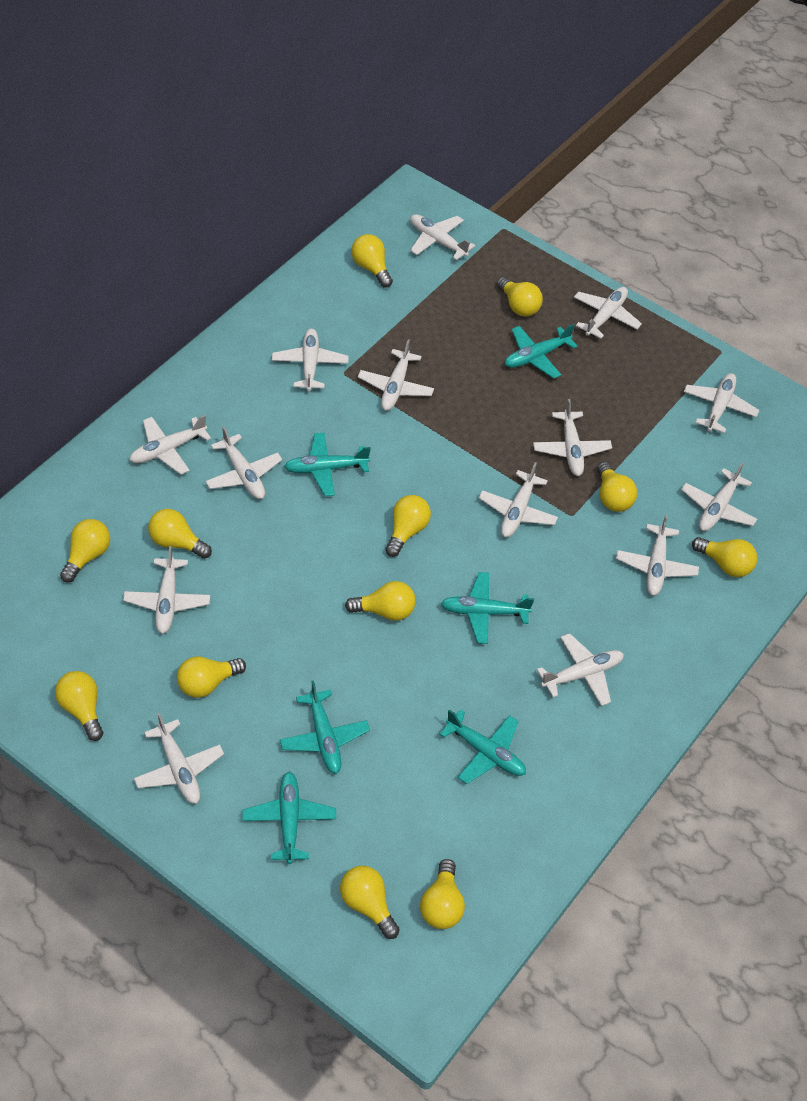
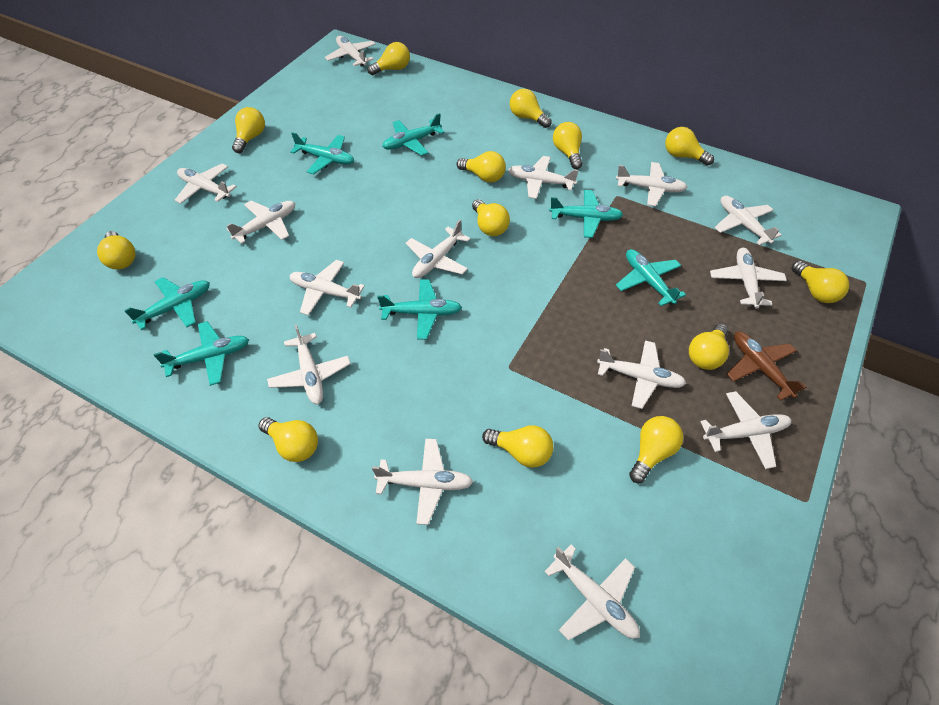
brown plane: none = 0 -> [727,332,807,401] = 1
turquoise plane: [242,772,336,864] [280,680,370,774] [284,433,371,496] [440,572,534,644] [440,709,526,784] [505,324,578,379] = 6 -> [124,277,210,330] [154,321,249,386] [290,132,354,174] [377,279,462,339] [382,113,445,156] [549,190,623,238] [616,249,686,306] = 7
yellow light bulb: [55,671,104,741] [60,519,110,583] [148,509,212,559] [177,656,246,698] [340,866,400,939] [345,581,416,621] [351,234,393,288] [385,495,431,557] [420,859,465,929] [497,277,543,317] [597,462,637,512] [692,537,757,577] = 12 -> [97,231,136,270] [232,107,265,153] [259,417,318,462] [368,42,410,75] [457,151,506,182] [472,199,510,236] [482,425,553,468] [510,89,552,128] [553,122,582,169] [629,416,683,483] [665,127,714,166] [689,324,729,370] [792,261,849,303] = 13

